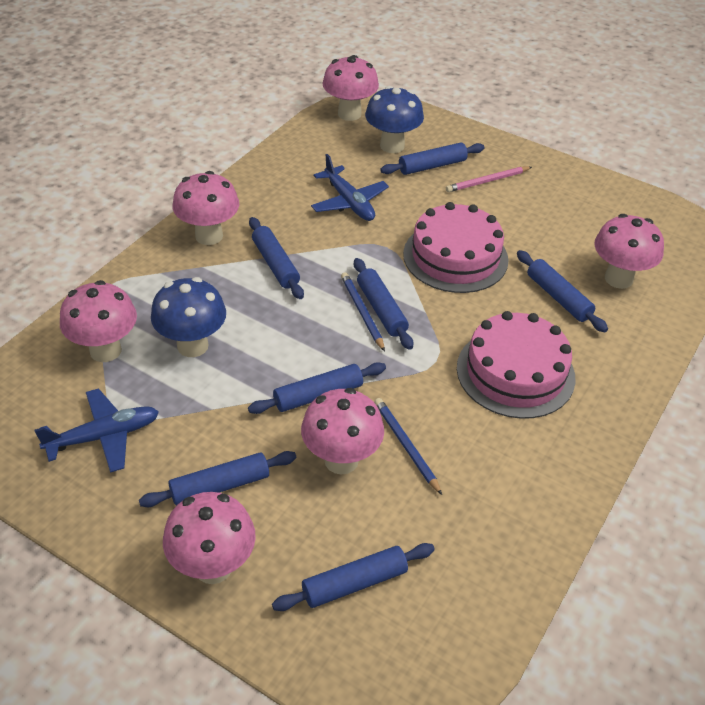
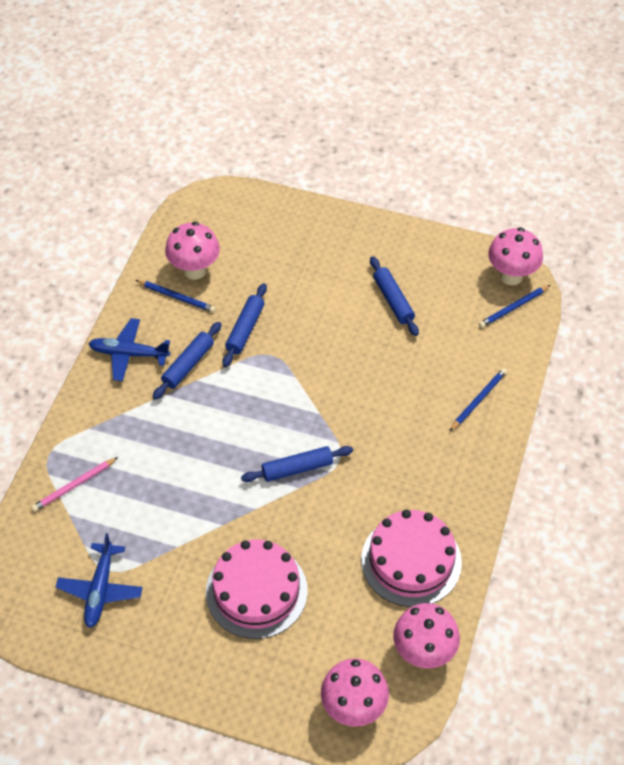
blue mushroom: [151,277,226,357] [365,86,424,153] = 2 -> none = 0
blue pencil: [341,272,385,352] [374,398,442,495] = 2 -> [136,280,216,312] [450,368,507,431] [479,285,550,328] = 3
blue rolling pin: [139,451,297,507] [248,362,386,414] [249,217,304,299] [272,543,435,611] [354,258,413,350] [380,143,485,175] [517,250,608,333] = 7 -> [153,322,222,400] [222,283,267,367] [241,446,353,482] [370,256,419,336] = 4
pink mushroom: [60,280,137,362] [163,492,256,584] [173,171,239,245] [301,388,384,475] [322,55,379,121] [595,214,664,289] = 6 -> [165,222,220,280] [321,658,389,727] [393,603,460,668] [488,227,543,285] = 4

